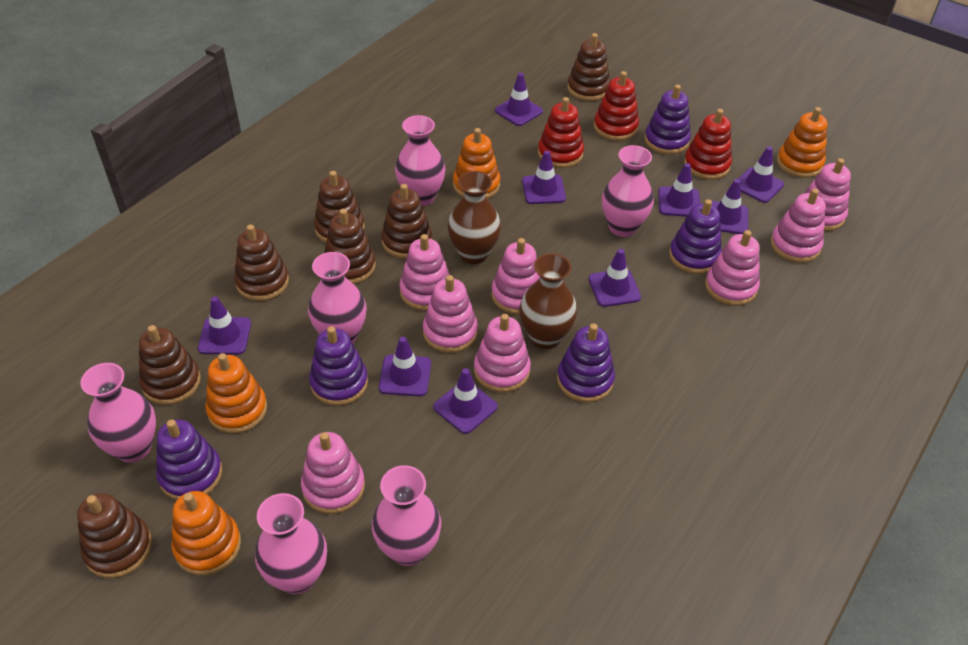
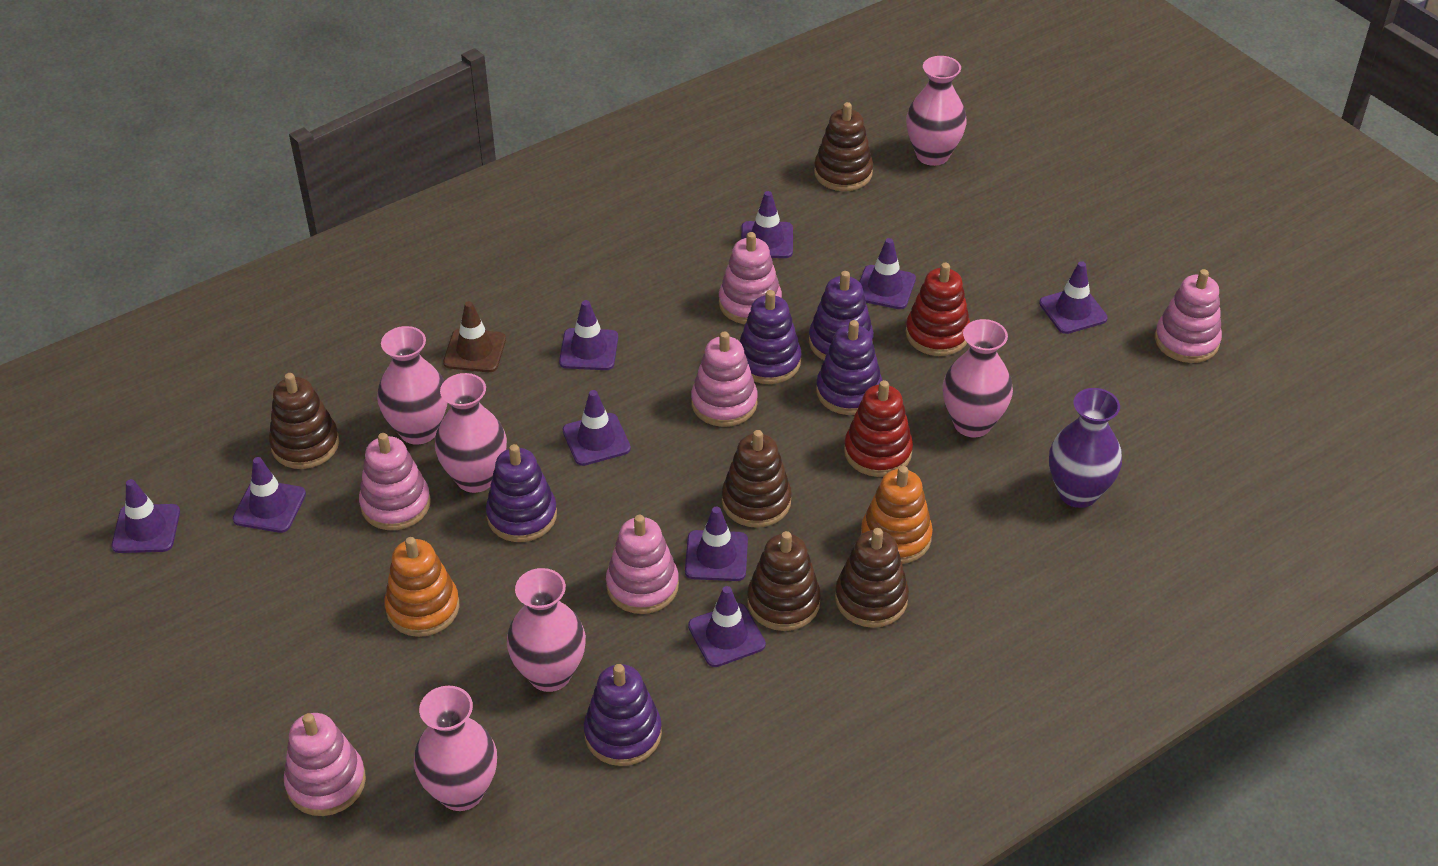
brown stacking toy: [77,493,152,578] [139,325,201,405] [234,224,289,301] [314,171,365,243] [324,209,376,284] [381,184,432,259] [567,33,610,101] = 7 -> [269,373,339,469] [722,430,792,528] [747,531,821,631] [814,102,873,191] [835,528,909,628] = 5
brown traffic cone: none = 0 -> [443,301,506,372] = 1
brown vase: [448,171,501,264] [519,253,577,349] = 2 -> none = 0
orange stacking toy: [172,491,241,576] [205,353,267,433] [453,128,500,199] [777,107,828,178] = 4 -> [384,537,459,637] [861,466,933,564] = 2
pink stacking toy: [301,432,365,514] [400,234,450,311] [423,275,478,353] [474,314,531,392] [491,238,540,315] [705,230,760,306] [770,189,826,263] [805,158,851,231] = 8 -> [284,713,366,816] [359,433,431,530] [606,515,679,614] [691,331,758,427] [719,232,782,324] [1155,269,1222,363] = 6
purple vase: none = 0 -> [1049,388,1122,508] = 1
red stacking toy: [538,97,584,168] [594,71,639,141] [684,109,732,180] = 3 -> [844,380,913,477] [906,263,970,356] = 2

